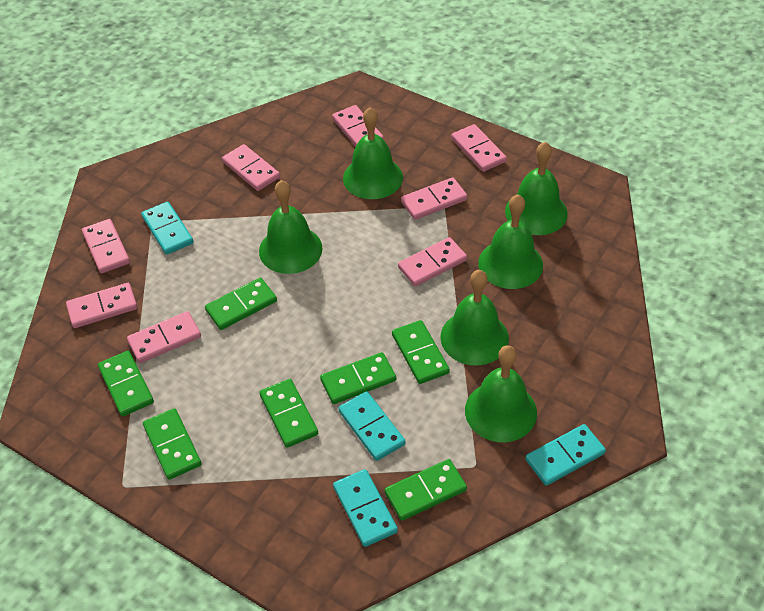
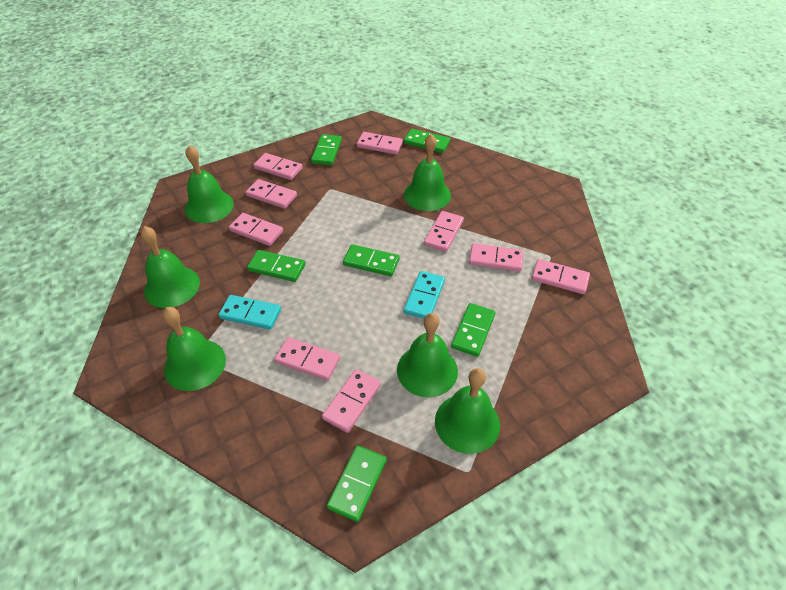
green domino: [98,351,154,416] [143,408,201,480] [205,278,277,330] [259,379,318,448] [320,352,396,404] [385,459,467,521] [392,320,450,384] = 7 -> [247,250,305,282] [311,134,342,165] [327,445,387,522] [343,244,399,276] [404,129,450,153] [451,303,495,357] = 6
pink domino: [66,283,137,328] [82,219,130,274] [127,311,201,363] [222,144,280,191] [332,105,384,146] [398,237,467,286] [401,177,467,220] [451,124,507,172] = 8 -> [229,213,283,246] [245,179,297,209] [254,153,303,180] [274,337,340,381] [322,369,381,433] [357,132,403,155] [424,211,464,252] [469,243,523,272] [532,259,590,294] = 9
turquoise domino: [141,202,194,255] [333,469,398,547] [338,391,406,461] [525,424,606,486] = 4 -> [219,295,281,330] [404,271,445,319] = 2

